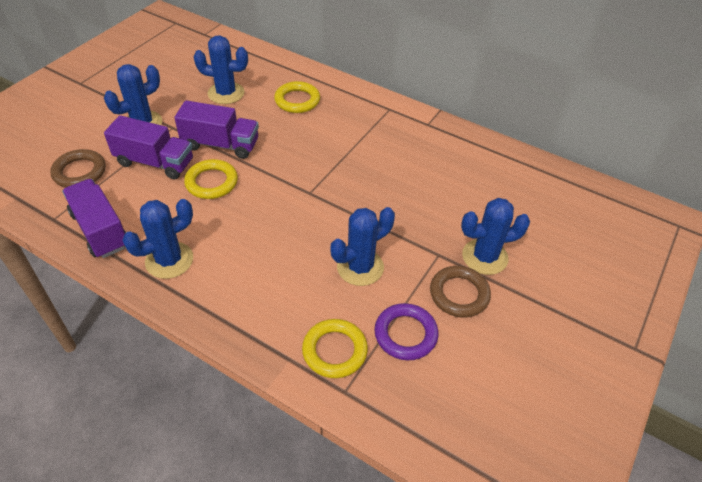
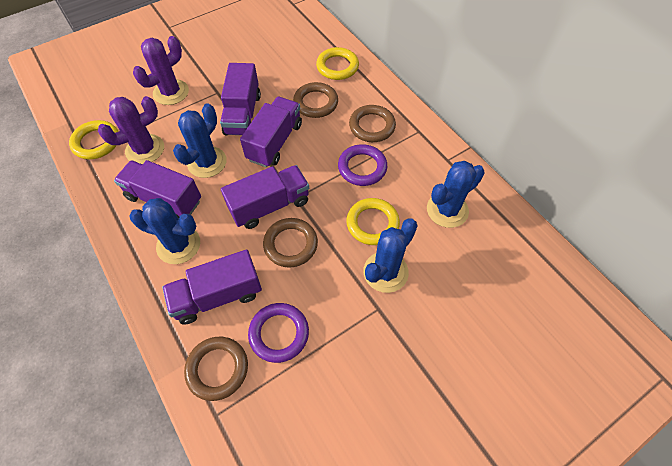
blue cactus: [104,64,162,125] [122,199,193,279] [193,35,248,104] [331,207,395,286] [461,198,530,275] = 5 -> [130,198,200,264] [173,103,227,178] [363,218,418,293] [427,161,485,228] = 4
brown ring: [50,149,106,188] [430,266,491,317] = 2 -> [184,337,248,401] [263,218,318,268] [293,82,338,118] [349,105,396,142] = 4
purple cactus: none = 0 -> [98,96,164,164] [133,36,189,105] = 2
purple ring: [374,303,439,360] = 1 -> [248,303,309,363] [338,144,387,186] = 2
purple truck: [62,179,126,258] [104,115,193,179] [174,100,259,159] = 3 -> [114,160,201,219] [162,249,262,325] [220,63,261,135] [221,165,309,229] [240,97,302,167] = 5

